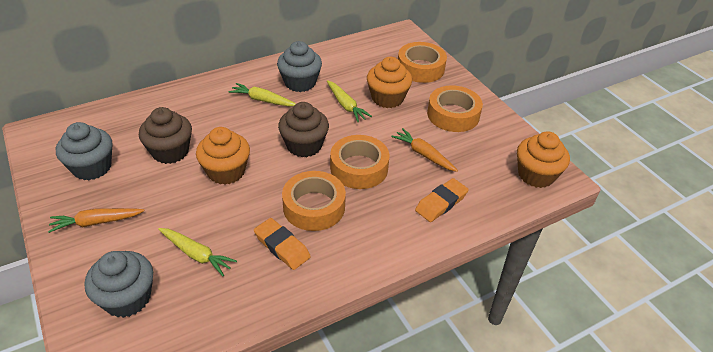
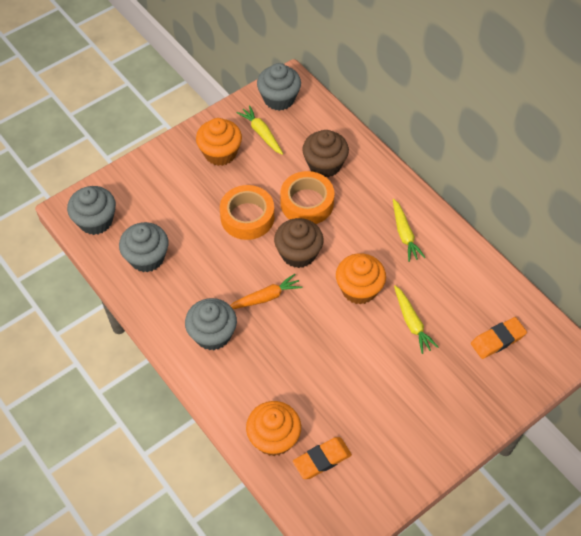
grey cupcake: [56,122,113,180] [85,251,153,318] [277,41,322,92] = 3 -> [67,186,116,235] [119,222,169,272] [185,298,237,350] [257,63,301,111] = 4
orange carrot: [48,208,145,233] [391,128,458,172] = 2 -> [230,274,303,309] = 1
orange tape: [282,171,346,231] [330,135,390,189] [398,42,447,83] [427,85,483,132] = 4 -> [220,185,274,240] [280,171,335,224] = 2

